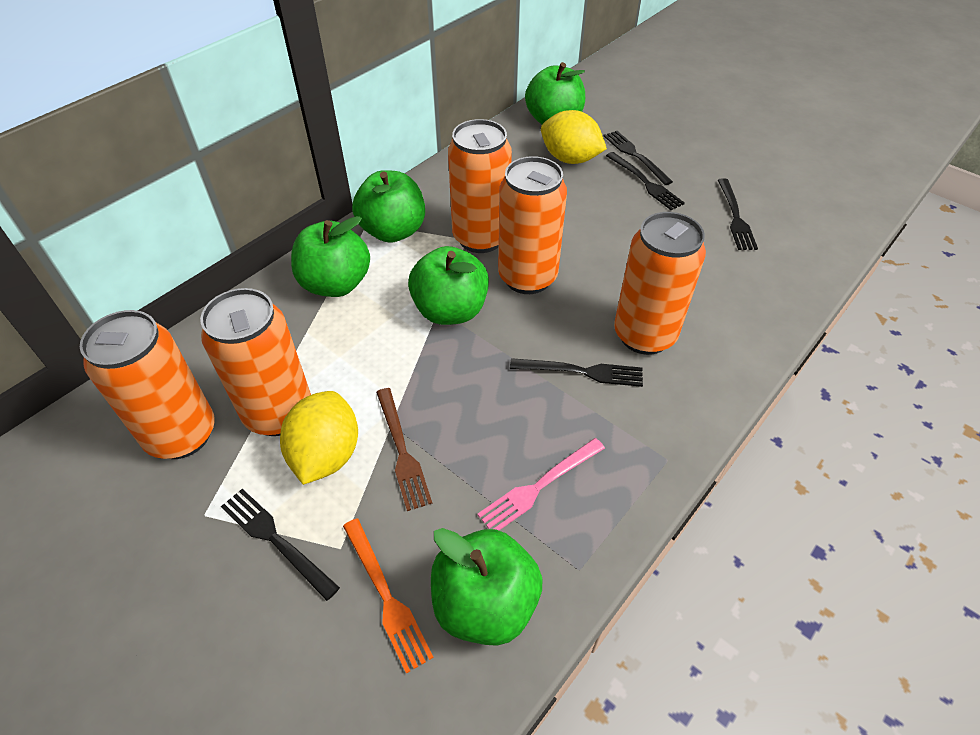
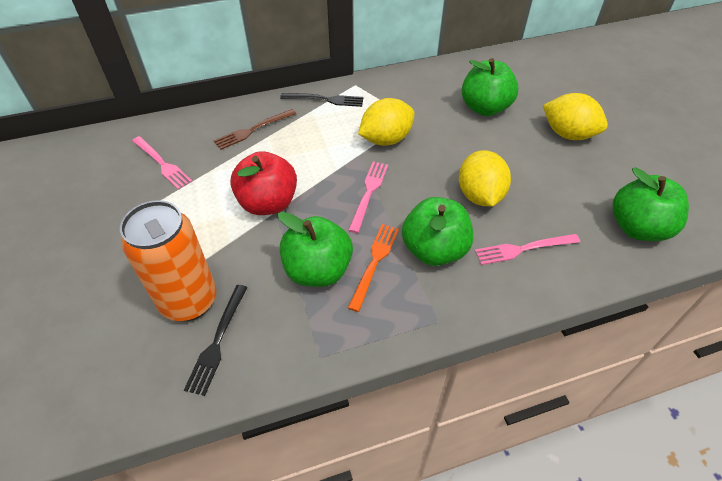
black fork: [221,489,340,601] [510,358,643,387] [604,131,673,185] [606,152,685,210] [718,178,758,250] = 5 -> [184,285,248,396] [280,93,364,107] = 2
green apple: [291,216,370,297] [352,170,425,243] [408,246,489,325] [431,528,542,646] [525,62,585,124] = 5 -> [278,212,353,287] [402,197,473,266] [462,58,519,116] [612,167,689,241] = 4
orange can: [80,310,215,459] [200,288,311,436] [448,119,512,253] [498,156,567,294] [614,212,706,355] = 5 -> [120,200,216,321] = 1
pink fork: [477,438,605,530] = 1 -> [132,136,192,190] [348,162,388,233] [475,234,580,265] = 3
red apple: none = 0 -> [230,151,297,215] = 1
yellow lemon: [280,391,358,485] [541,110,607,164] = 2 -> [358,98,415,146] [459,150,511,206] [543,93,608,140] = 3

